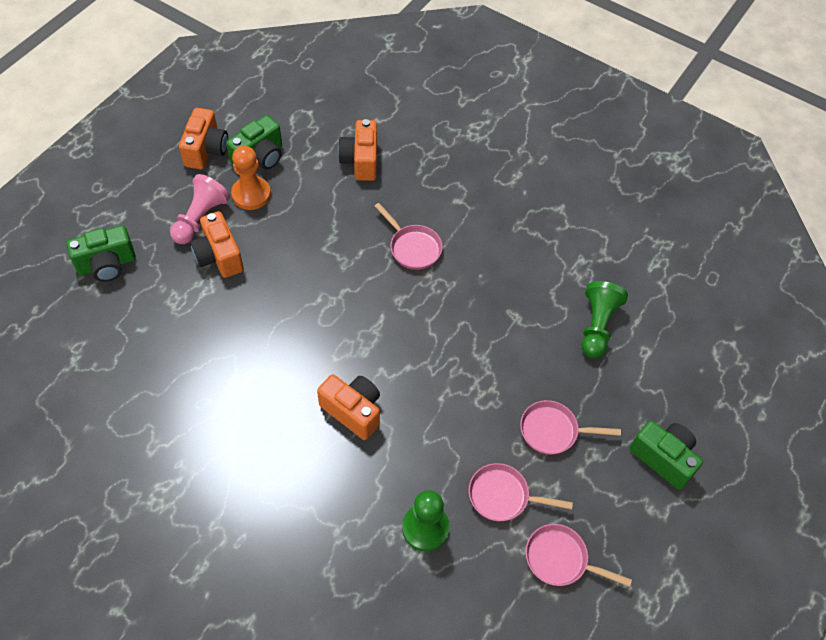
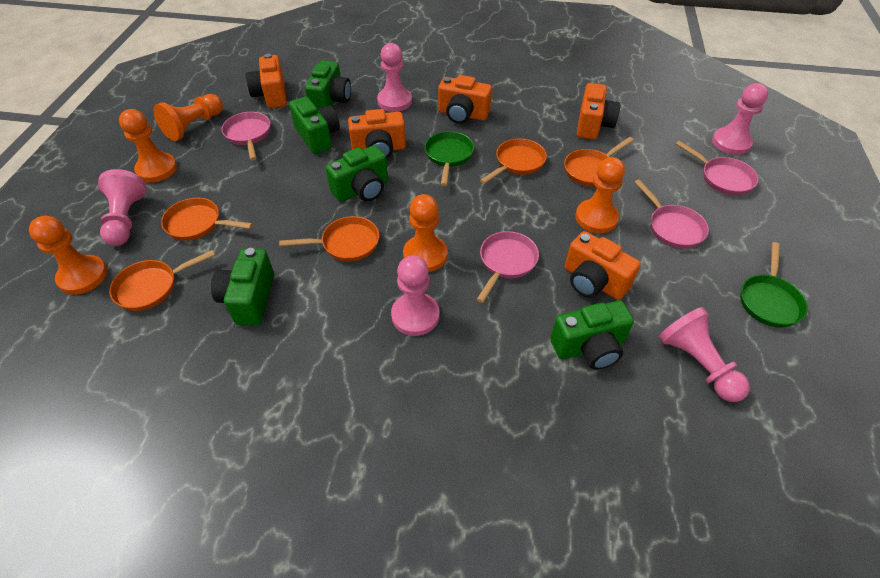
green camera: [66,225,136,282] [226,115,282,170] [630,421,703,490] = 3 -> [211,248,274,325] [289,97,340,154] [305,60,351,109] [326,145,388,202] [550,300,634,370] = 5
green pan: none = 0 -> [425,131,474,186] [740,242,808,328] = 2
green pawn: [402,490,450,552] [582,281,628,358] = 2 -> none = 0
orange camera: [179,108,228,169] [190,211,244,278] [317,374,380,440] [338,119,377,181] = 4 -> [245,54,287,108] [348,109,406,159] [438,75,492,124] [565,231,641,300] [577,83,620,140] = 5
orange pan: none = 0 -> [109,250,215,311] [161,198,253,241] [279,216,379,262] [480,139,547,184] [564,137,634,186] = 5
orange pawn: [231,146,271,210] = 1 -> [29,216,107,295] [119,109,177,182] [153,94,223,141] [403,194,448,272] [575,157,625,233] = 5
pink pawn: [170,174,230,244] = 1 -> [98,169,146,246] [377,43,412,112] [391,256,440,336] [659,307,750,402] [712,83,768,155] = 5

